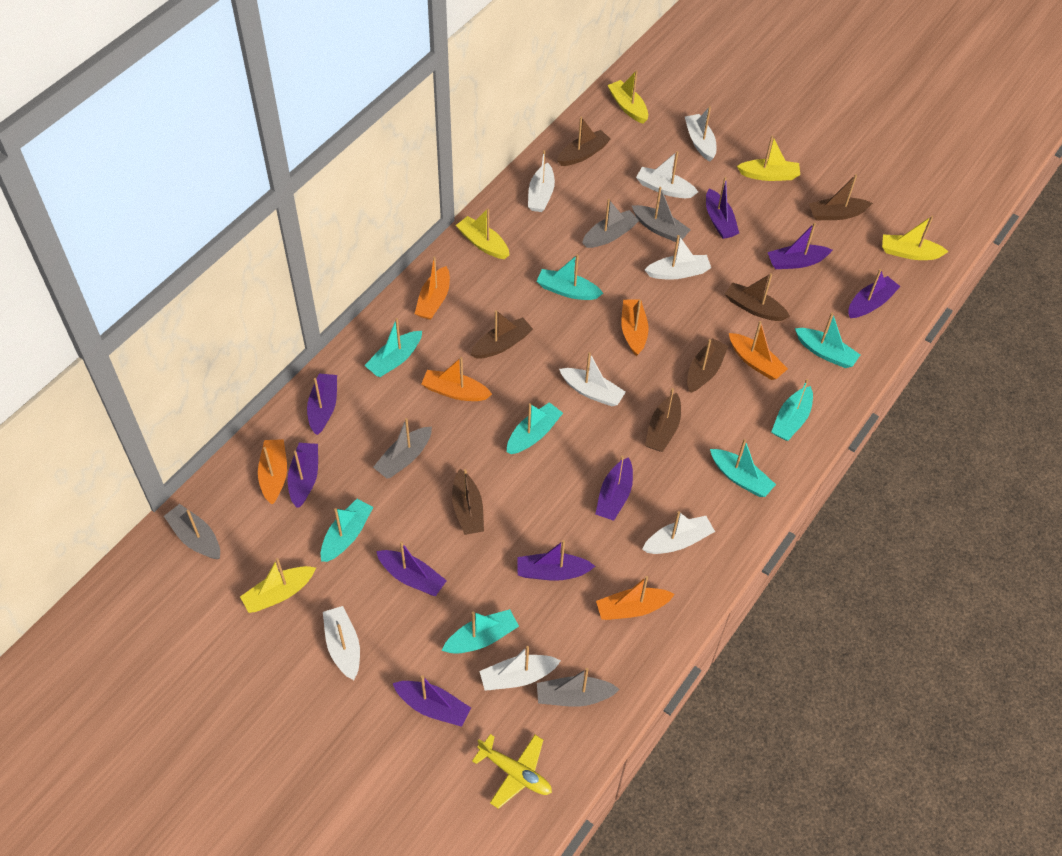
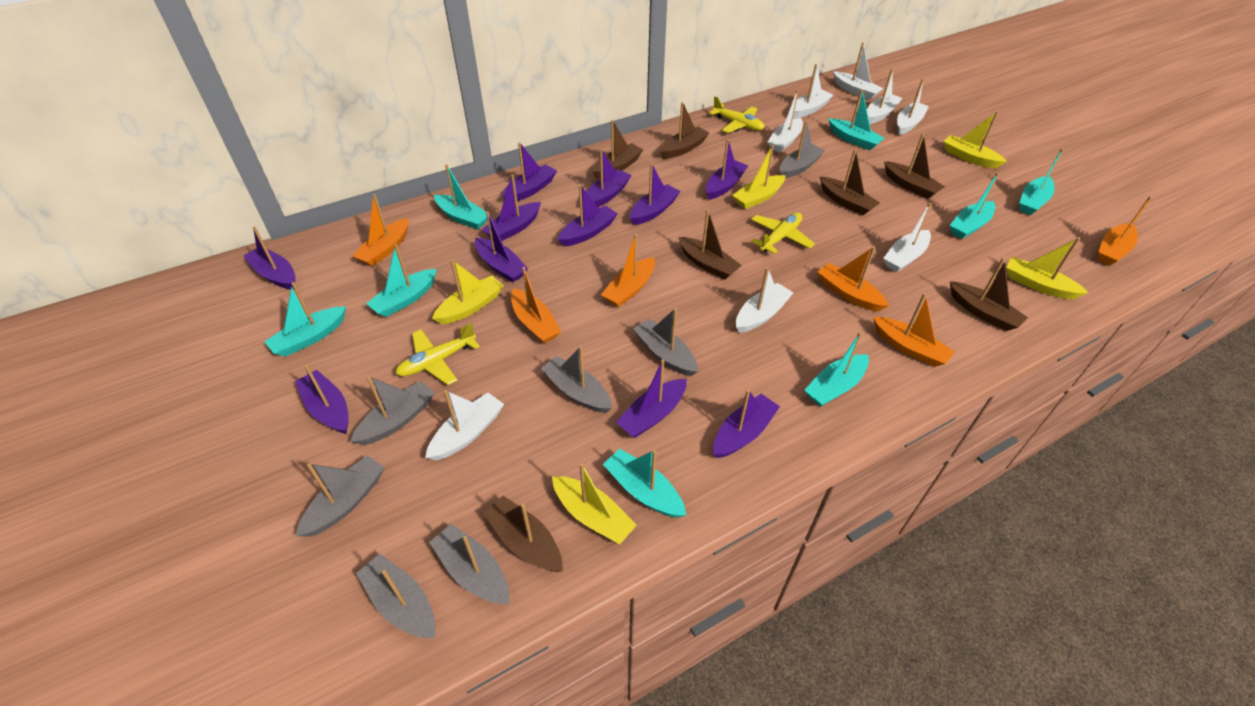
grey boat: [164,504,220,559] [373,418,432,478] [537,668,620,707] [582,199,639,248] [632,187,691,242] = 5 -> [296,455,385,537] [350,376,435,445] [356,554,436,638] [429,524,509,604] [540,346,612,413] [633,308,698,376] [780,120,825,178] = 7
purple boat: [288,443,318,508] [307,373,337,435] [376,541,447,596] [393,675,471,727] [518,540,595,581] [595,456,633,521] [706,177,739,239] [768,223,833,269] [848,269,901,318] = 9 -> [243,227,295,290] [295,364,348,434] [475,211,528,282] [481,174,541,241] [502,142,557,201] [558,185,618,246] [586,148,631,207] [616,359,687,438] [630,163,680,225] [706,139,748,200] [713,389,780,458] = 11
yellow plane: [472,734,552,809] = 1 -> [395,323,480,385] [709,96,765,133] [751,212,815,254] = 3

